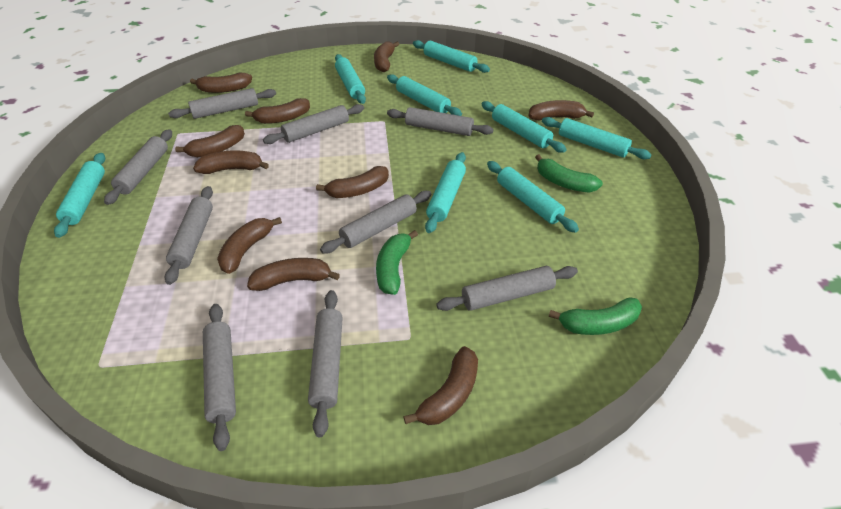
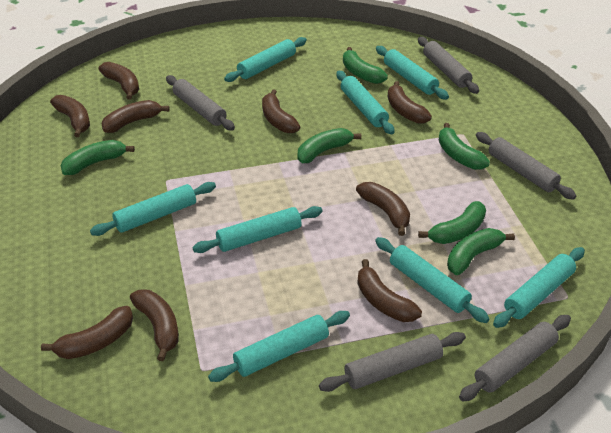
brown banana: [175,125,245,157] [190,72,252,93] [193,150,269,174] [217,217,282,274] [245,98,310,124] [247,258,340,291] [316,166,389,198] [374,41,399,72] [403,346,478,425] [529,100,594,120] = 10 -> [41,306,133,359] [50,95,90,137] [98,62,139,100] [101,100,170,133] [130,289,179,361] [262,89,300,133] [356,182,410,236] [357,259,422,322] [387,81,432,124] = 9
green banana: [376,230,418,295] [535,154,603,192] [549,297,642,335] = 3 -> [61,140,135,175] [298,128,361,163] [343,47,388,84] [418,201,486,244] [439,123,490,170] [447,228,515,275] = 6
grey rolling pin: [104,129,172,205] [164,186,213,285] [168,88,276,119] [203,304,236,451] [263,104,364,144] [308,290,343,437] [320,191,431,254] [387,107,494,136] [436,266,578,311] = 9 -> [166,75,235,130] [319,332,466,392] [418,37,479,94] [459,315,571,401] [476,132,576,200] = 5

